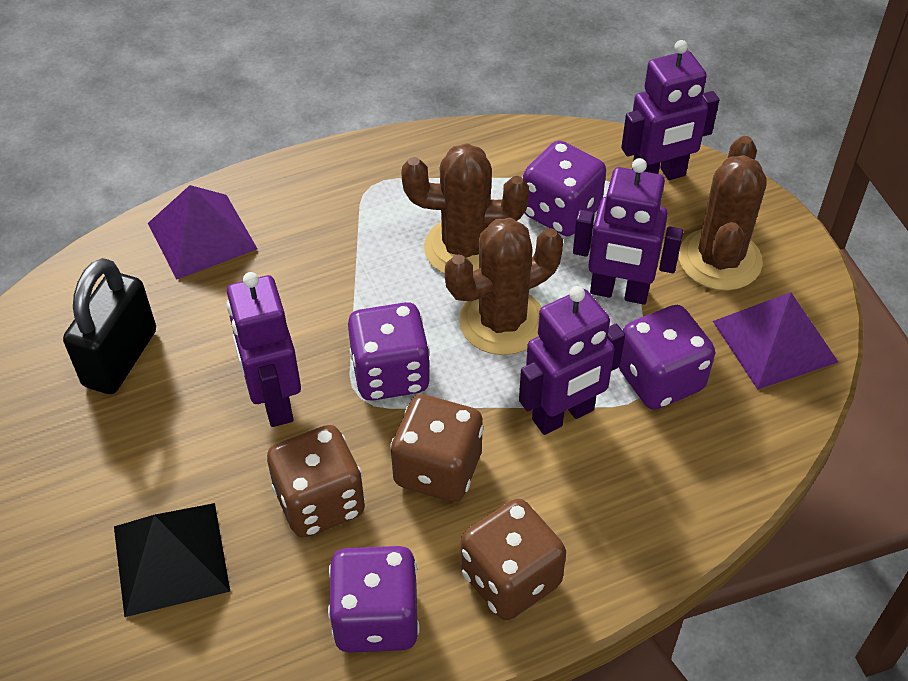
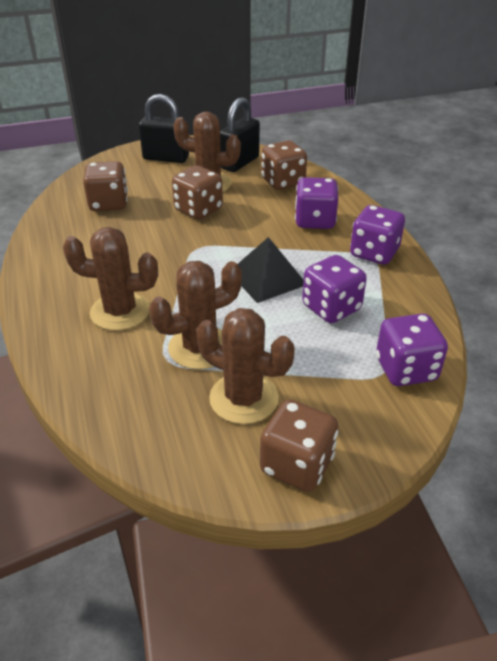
black padlock: [63,258,156,394] = 1 -> [139,94,189,163] [220,97,260,172] = 2
brown cactus: [401,143,529,274] [445,218,563,355] [679,136,767,291] = 3 -> [63,227,158,330] [149,261,242,369] [173,112,241,192] [196,308,295,424] = 4
brown dice: [267,425,365,537] [390,394,484,502] [461,499,566,620] = 3 -> [83,161,128,211] [172,165,223,220] [260,400,338,492] [261,140,307,190] = 4
purple pyramid: [148,185,257,280] [713,292,838,390] = 2 -> none = 0
purple robot: [226,272,301,427] [519,286,625,435] [573,158,683,305] [621,40,719,180] = 4 -> none = 0

